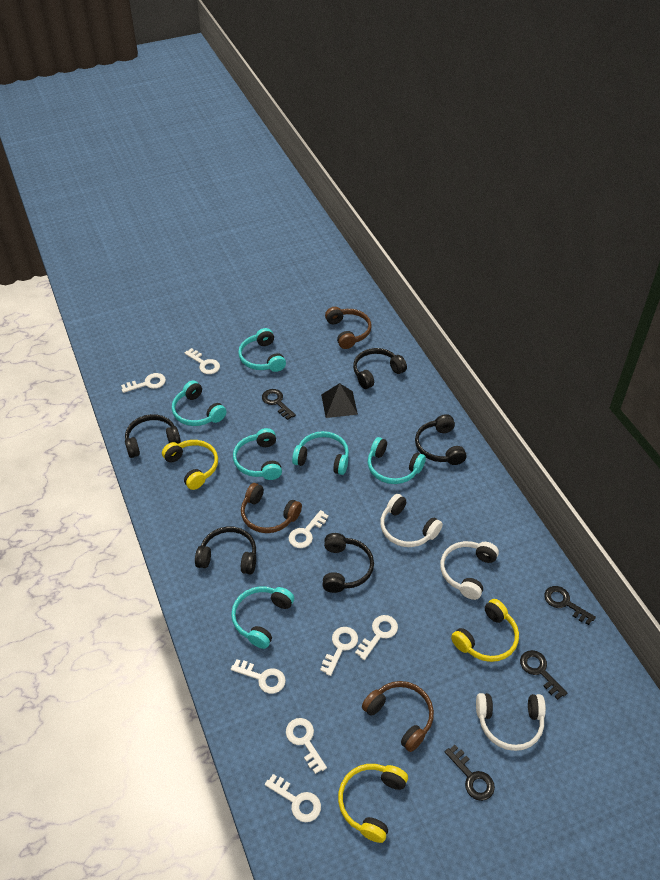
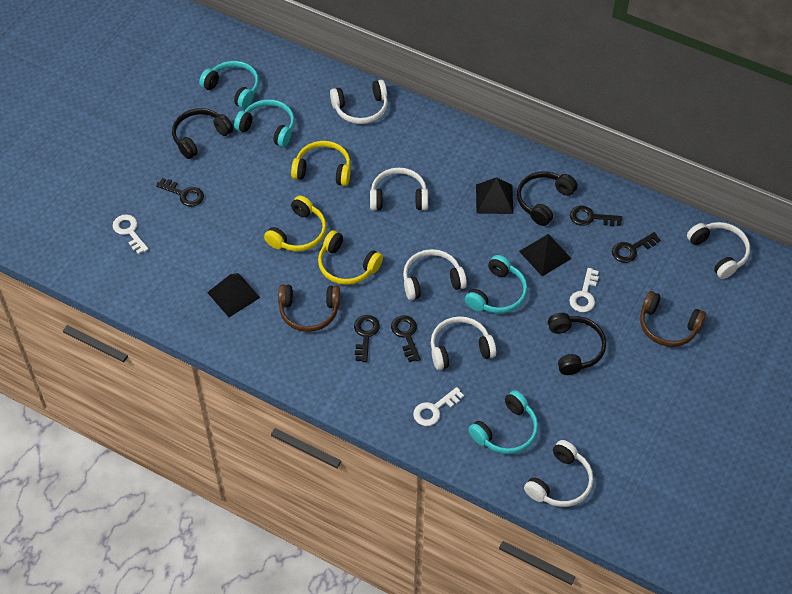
black headphones: [125,414,181,458] [195,527,256,575] [322,533,374,593] [353,348,407,389] [415,414,467,465] = 5 -> [172,108,233,159] [517,171,578,226] [548,313,606,375] = 3
black key: [262,389,296,420] [445,745,495,801] [520,650,567,700] [544,586,596,625] = 4 -> [156,178,204,207] [354,315,380,362] [391,315,421,362] [570,206,622,226] [612,232,660,263] = 5
black pyramid: [321,383,358,418] = 1 -> [207,273,260,317] [476,177,513,214] [519,234,572,276] = 3
brown headphones: [241,483,302,533] [325,307,372,349] [362,681,434,752] = 3 -> [278,284,340,332] [640,291,706,347] = 2
turquoise headphones: [172,380,226,426] [231,586,294,649] [233,428,282,480] [238,328,286,372] [292,431,349,475] [368,437,426,484] = 6 -> [199,61,259,109] [234,99,295,147] [465,255,528,313] [469,390,538,454] = 4
white headphones: [380,494,443,547] [440,541,499,600] [476,693,546,751] = 3 -> [330,80,388,124] [370,168,428,211] [403,249,467,300] [431,316,496,370] [524,440,594,507] [687,222,750,279] = 6
white key: [121,373,166,393] [184,348,220,374] [231,659,286,694] [265,774,321,822] [286,718,327,774] [288,510,329,548] [320,627,358,676] [355,615,398,660] = 8 -> [113,214,149,254] [413,387,464,426] [569,268,599,312] = 3

